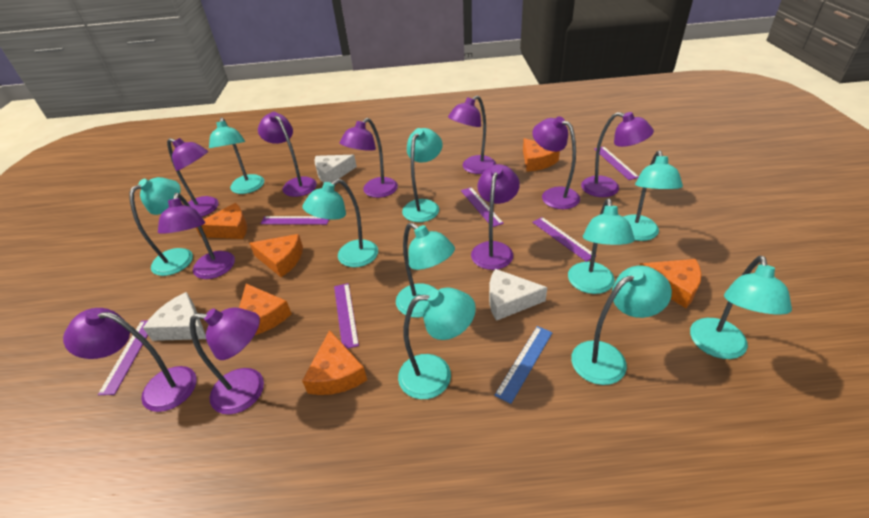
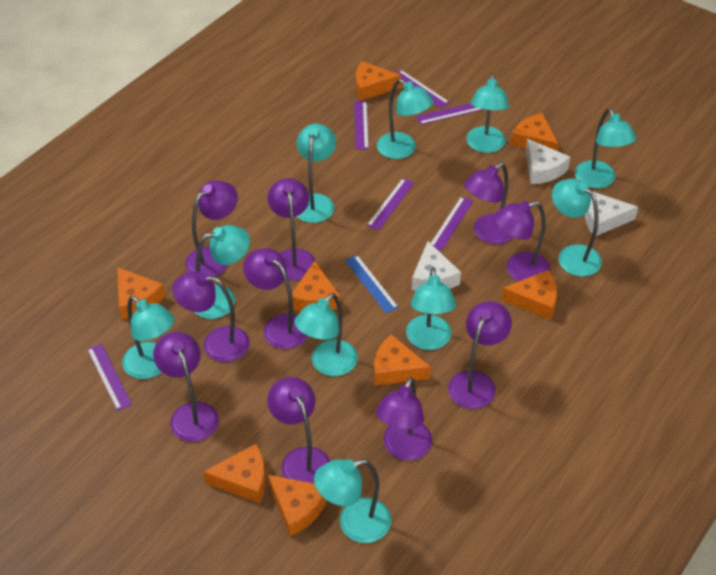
orange cheese: [196,203,247,239] [239,284,292,335] [249,234,303,277] [302,330,367,395] [523,138,560,172] [639,259,701,308] = 6 -> [117,267,165,319] [203,444,266,503] [268,475,327,536] [292,261,340,312] [356,61,401,101] [374,334,431,385] [501,270,557,320] [511,113,559,151] = 8

